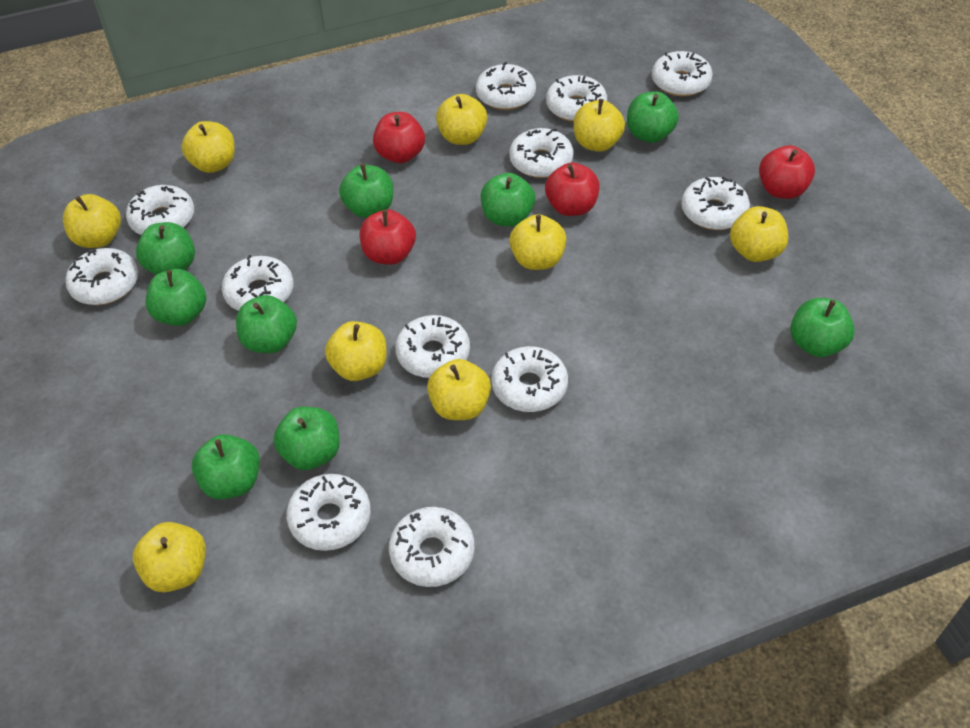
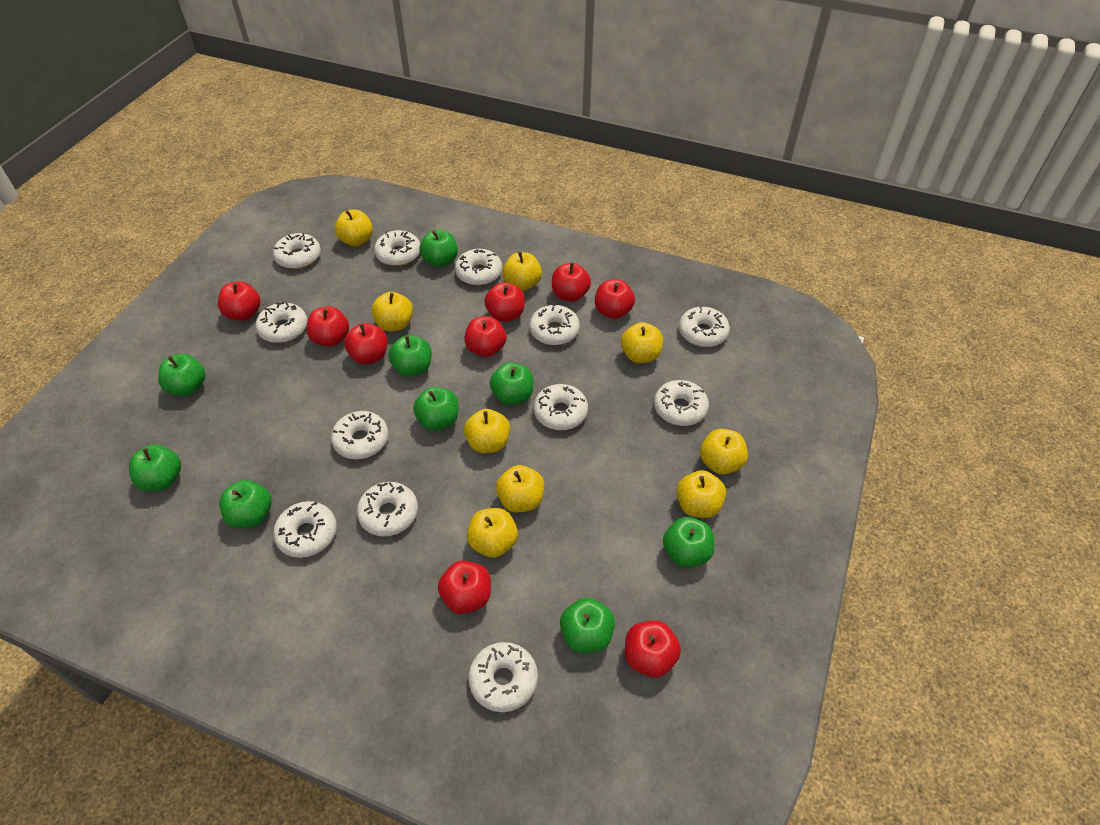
red apple: [360,209,416,265] [373,112,425,163] [545,163,600,216] [759,145,815,199] = 4 -> [218,281,261,321] [306,306,349,347] [344,323,387,364] [438,561,491,614] [464,316,506,357] [484,282,525,322] [552,262,591,302] [595,279,635,319] [625,620,681,678] = 9

